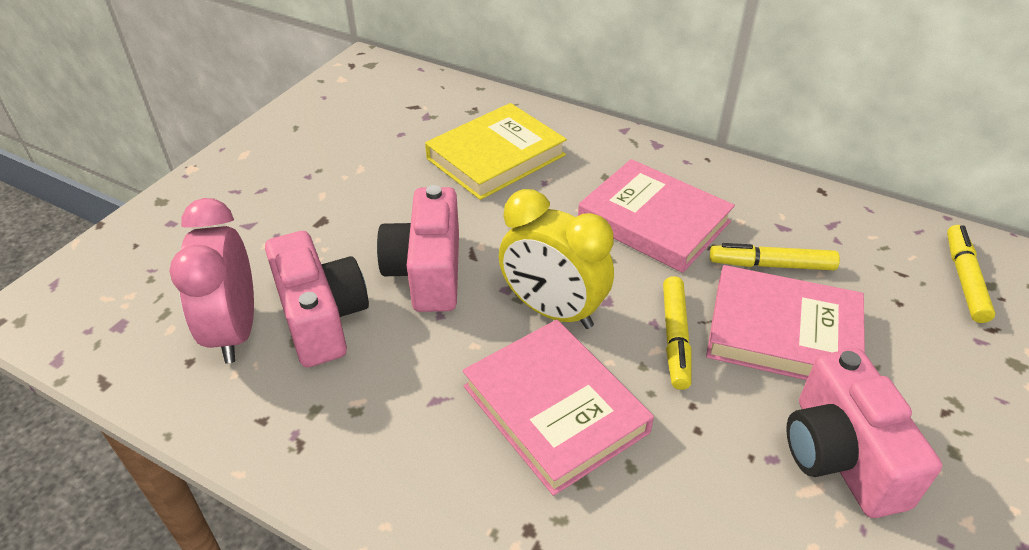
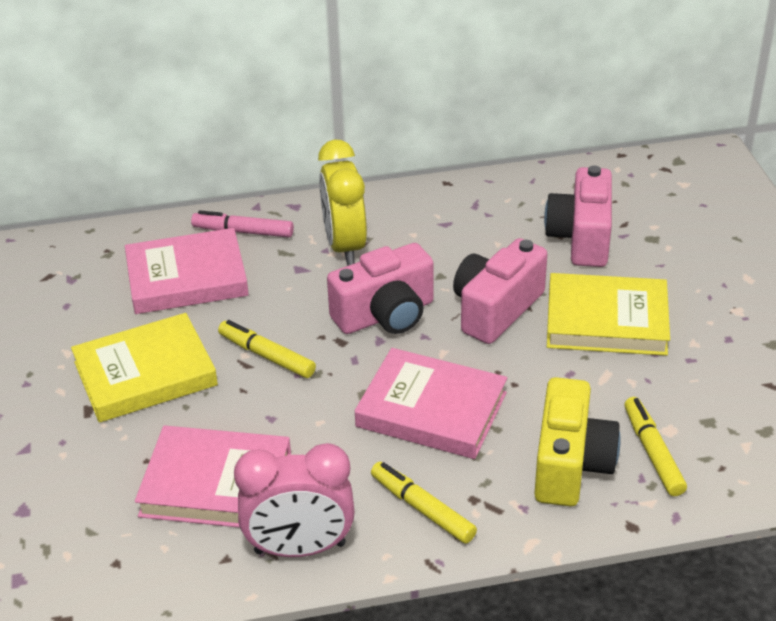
pink marker: none = 0 -> [191,210,294,238] = 1
yellow book: [425,103,567,200] = 1 -> [71,313,218,423] [547,273,670,356] = 2
yellow camera: none = 0 -> [534,377,621,507] = 1

